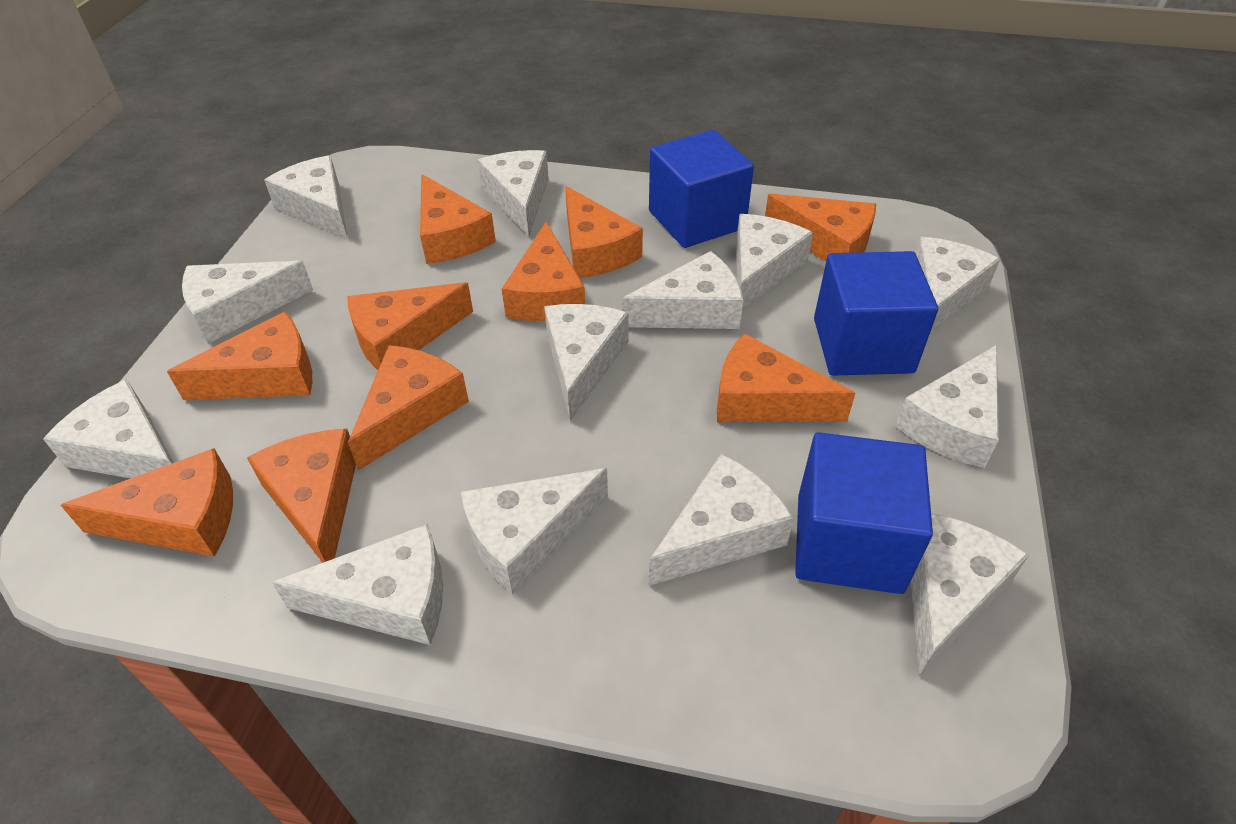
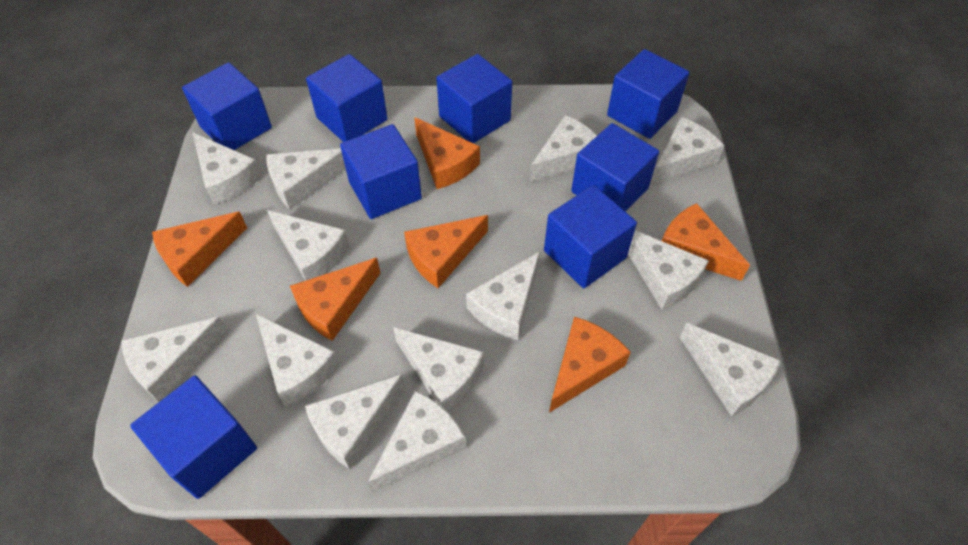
blue cube: [649,130,754,248] [795,432,933,594] [814,251,938,376] = 3 -> [130,375,257,499] [182,62,272,150] [306,54,388,142] [340,124,422,219] [436,54,512,143] [544,185,637,288] [571,123,659,212] [607,49,689,139] = 8
orange cheese: [61,448,233,557] [167,312,312,400] [247,429,356,563] [347,282,473,370] [348,345,469,470] [420,174,496,264] [502,222,585,321] [565,186,643,278] [717,333,855,422] [765,194,876,261] = 10 -> [152,211,247,287] [290,258,380,341] [404,215,488,288] [414,117,480,189] [549,317,631,413] [662,203,750,281] = 6

